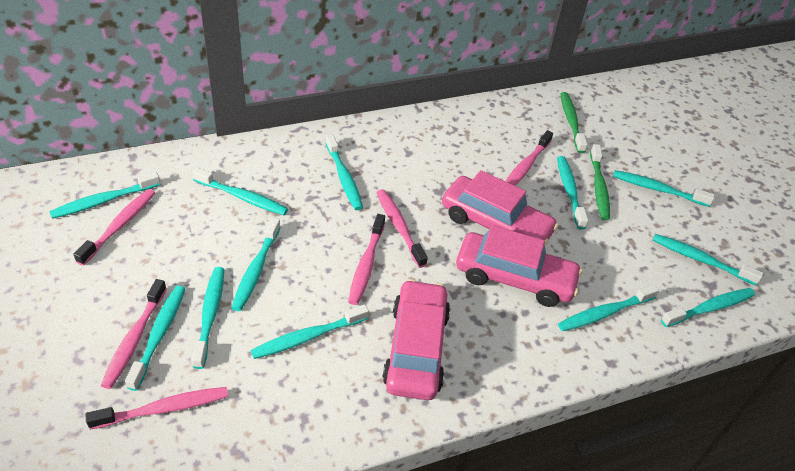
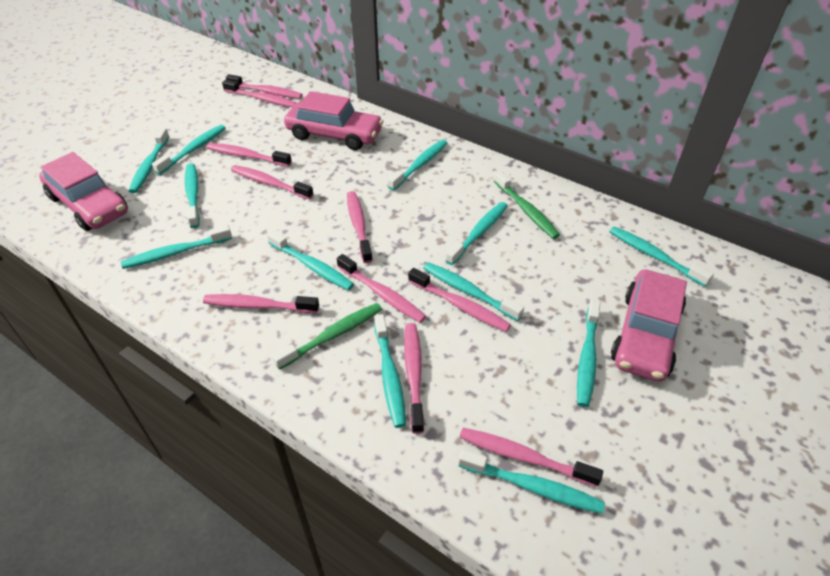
pink toothbrush: [73,189,155,266] [85,387,228,430] [100,279,167,389] [348,214,385,305] [376,189,428,268] [506,130,553,186] = 6 -> [203,294,319,313] [207,143,292,167] [222,80,297,107] [226,74,303,99] [231,165,314,200] [337,254,426,323] [347,191,373,263] [404,323,424,434] [408,268,511,332] [459,428,603,487] = 10

